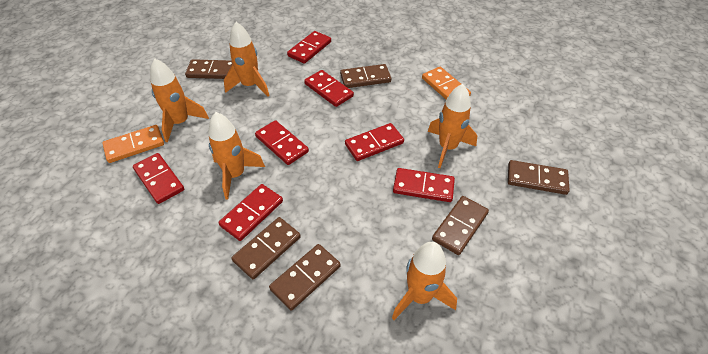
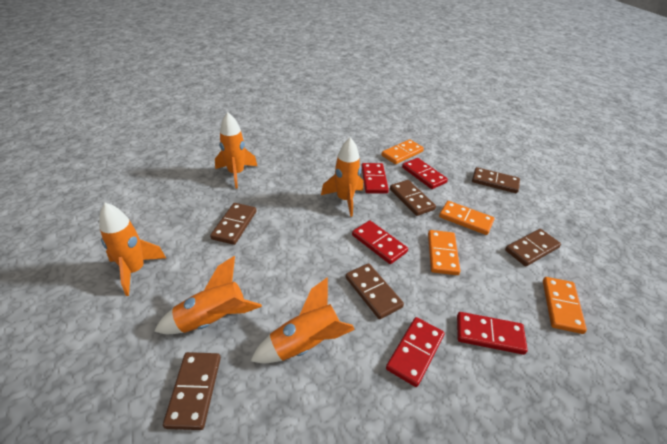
orange domino: [102,125,164,163] [422,67,471,99] = 2 -> [381,139,424,164] [428,230,460,275] [439,201,495,235] [543,277,587,334] = 4
red domino: [133,153,184,204] [218,184,283,241] [255,120,309,165] [287,31,331,64] [304,70,354,107] [345,123,404,161] [393,168,455,202] = 7 -> [352,220,408,264] [361,163,389,194] [386,317,445,387] [402,158,448,189] [457,312,528,355] = 5

